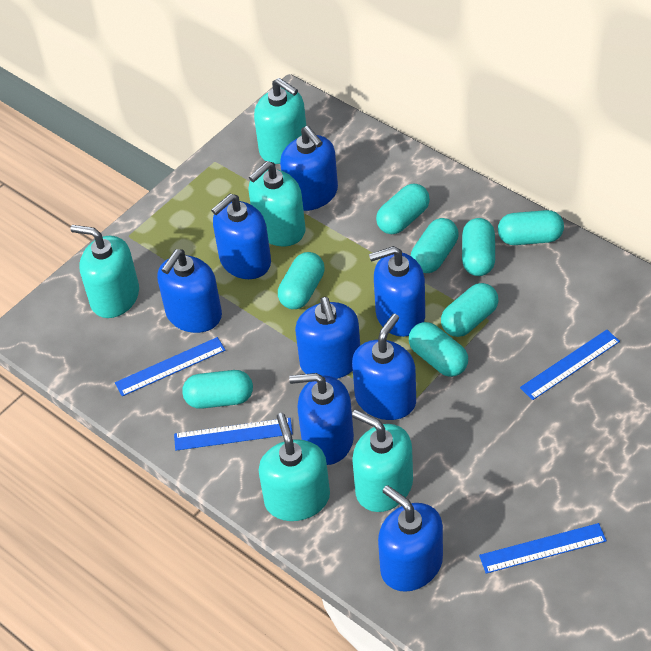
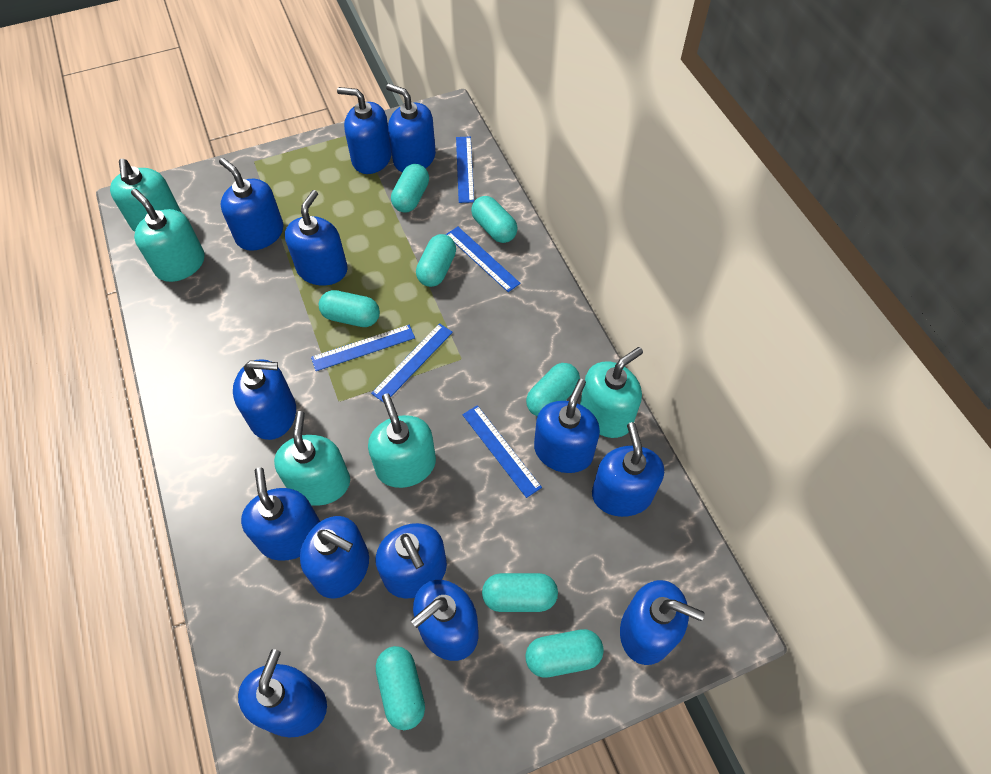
blue ruler: [115,337,225,396] [174,418,293,451] [479,523,607,574] [520,329,620,400] = 4 -> [311,325,415,371] [371,323,453,403] [446,226,521,292] [456,136,474,203] [462,405,542,498] = 5
blue soap dispenser: [157,249,222,333] [211,194,271,279] [280,126,338,211] [289,373,354,465] [295,297,360,379] [352,314,416,420] [369,246,425,337] [378,485,443,592] = 8 -> [219,158,283,251] [233,359,296,440] [238,649,327,737] [241,467,320,561] [285,190,348,286] [300,516,369,598] [337,87,392,174] [376,523,447,598] [386,84,436,172] [411,580,478,661] [534,379,600,473] [592,422,664,517] [620,580,705,665] = 13

